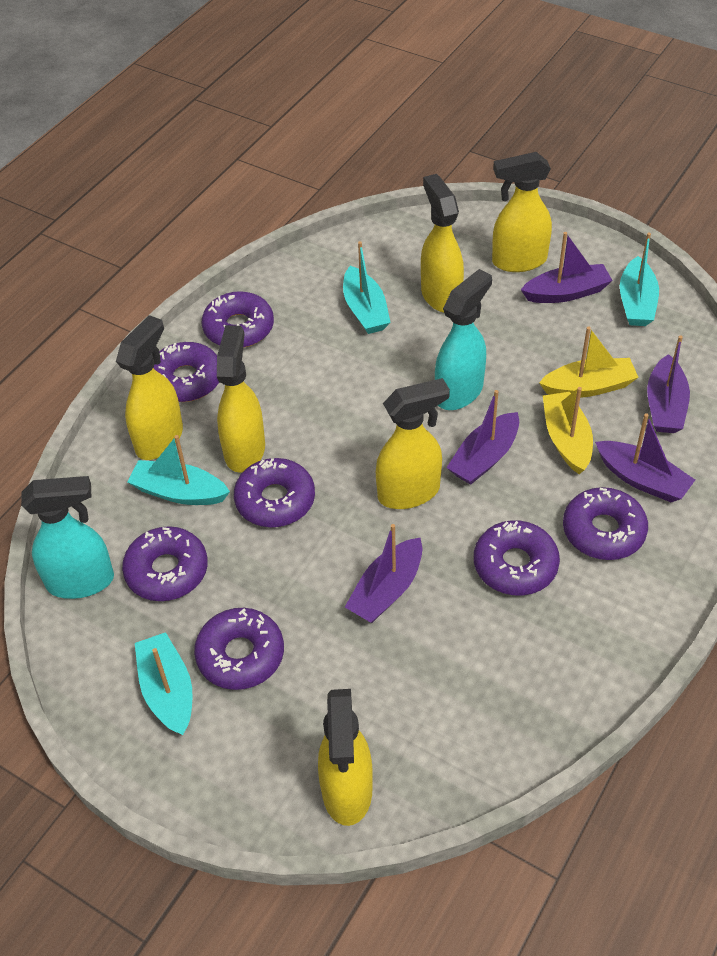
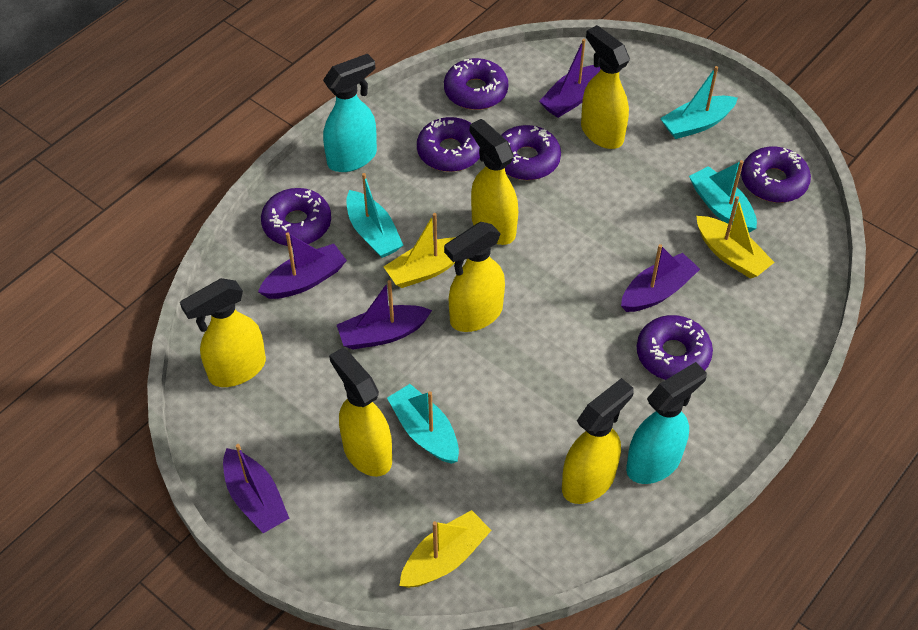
purple donut: [122,526,208,601] [153,342,219,402] [194,608,284,690] [202,291,274,348] [234,458,315,527] [474,520,560,596] [563,487,648,560] = 7 -> [261,188,331,246] [417,117,480,172] [444,58,508,110] [501,125,561,180] [637,315,713,380] [741,147,811,203] = 6
yellow boat: [539,326,639,398] [543,387,593,474] = 2 -> [384,213,456,288] [399,510,492,588] [696,196,775,279] = 3

